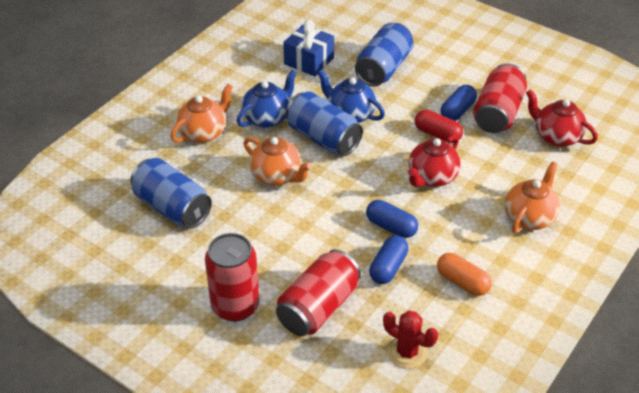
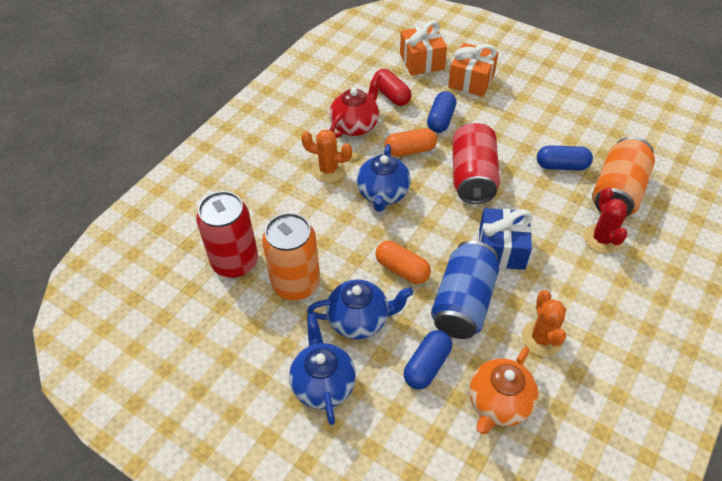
blue can: [130,158,212,229] [286,91,363,156] [355,22,414,86] = 3 -> [431,241,500,339] = 1
blue teapot: [237,70,297,128] [317,69,385,123] = 2 -> [289,313,356,425] [307,280,413,339] [357,144,411,212] = 3
orange cactus: none = 0 -> [301,129,352,182] [521,290,566,356] = 2
orange can: none = 0 -> [262,213,320,300] [592,137,655,217] = 2
orange capsule: [437,253,492,296] = 1 -> [375,241,431,284] [385,128,437,157] = 2
orange gift: none = 0 -> [400,20,447,76] [448,43,498,97] = 2
orange teapot: [170,84,233,143] [244,137,312,186] [505,162,560,233] = 3 -> [469,347,539,434] = 1
red can: [205,233,259,321] [276,249,361,336] [473,63,527,133] = 3 -> [196,191,258,278] [452,121,500,204] = 2
red teapot: [408,135,461,187] [526,89,598,147] = 2 -> [330,74,381,138] = 1

